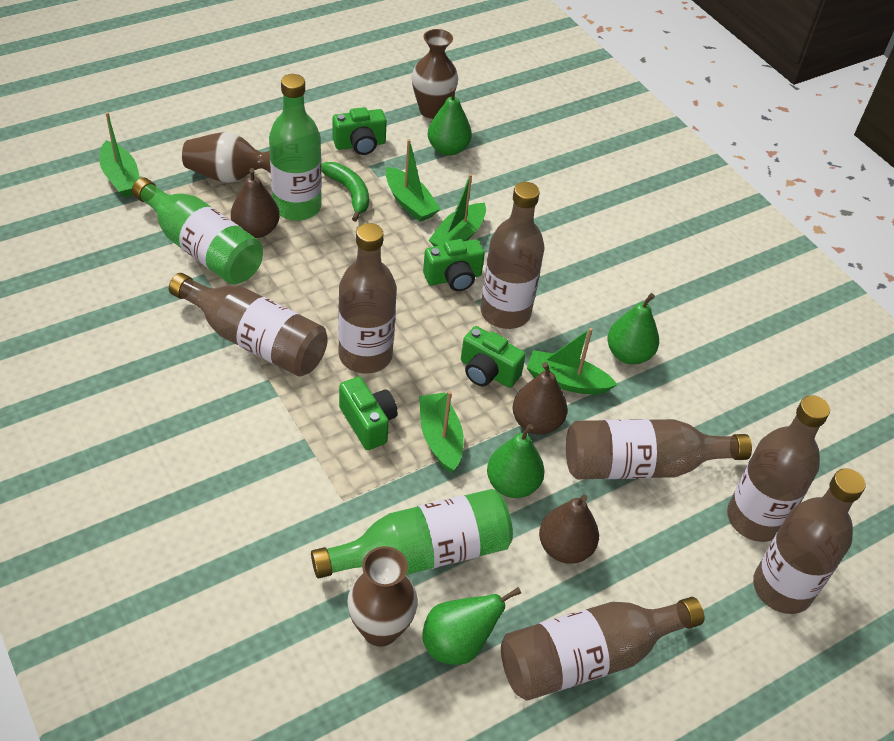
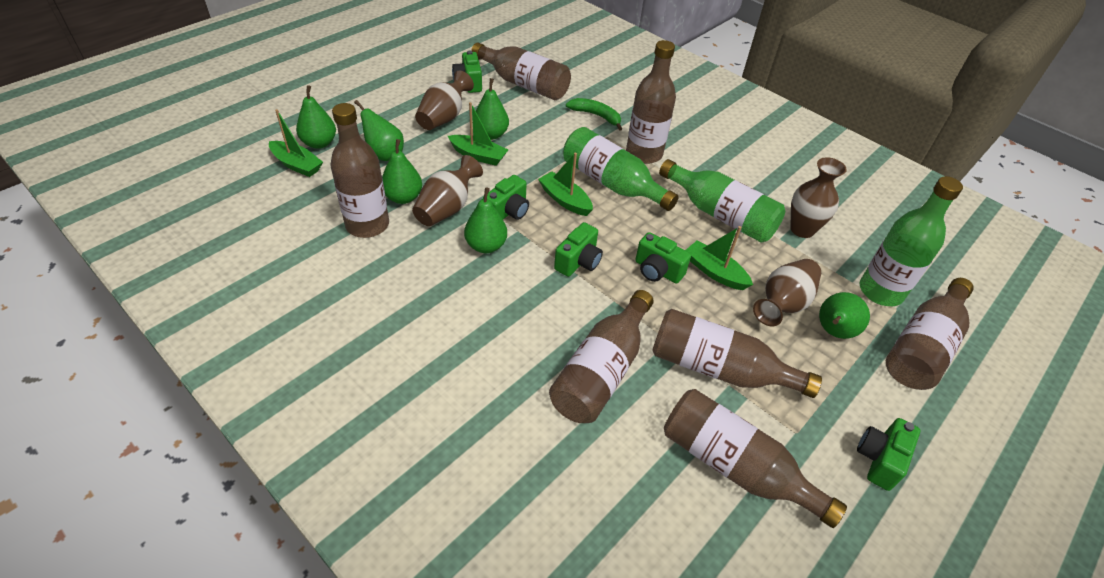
brown pear: [231,168,280,238] [513,362,568,435] [539,495,599,564] = 3 -> none = 0
brown vase: [182,132,271,183] [347,546,418,647] [412,29,458,119] = 3 -> [412,155,483,226] [415,70,474,130] [753,259,821,326] [790,157,847,238] = 4
green boat: [99,112,140,197] [386,139,440,222] [419,391,464,473] [429,174,486,247] [527,328,618,394] = 5 -> [269,109,323,177] [448,102,508,166] [538,153,593,216] [685,226,753,290] = 4
green camera: [332,107,387,155] [339,377,398,450] [423,239,485,291] [461,326,526,388] = 4 -> [452,51,482,93] [483,175,529,220] [554,222,603,277] [635,232,691,284] [857,418,920,491] = 5
green pear: [422,587,521,665] [427,88,472,156] [487,424,545,498] [607,293,659,364] = 4 -> [296,85,336,149] [354,100,404,161] [382,139,422,204] [464,187,507,253] [476,78,509,140] [819,292,870,339] = 6

